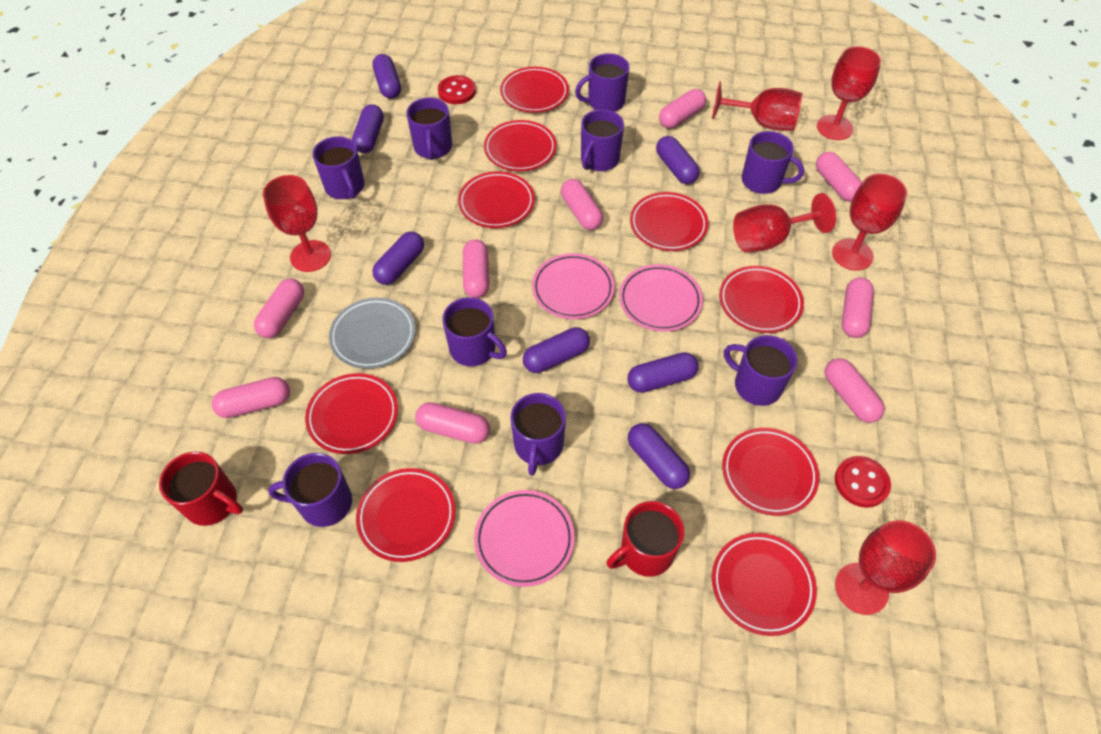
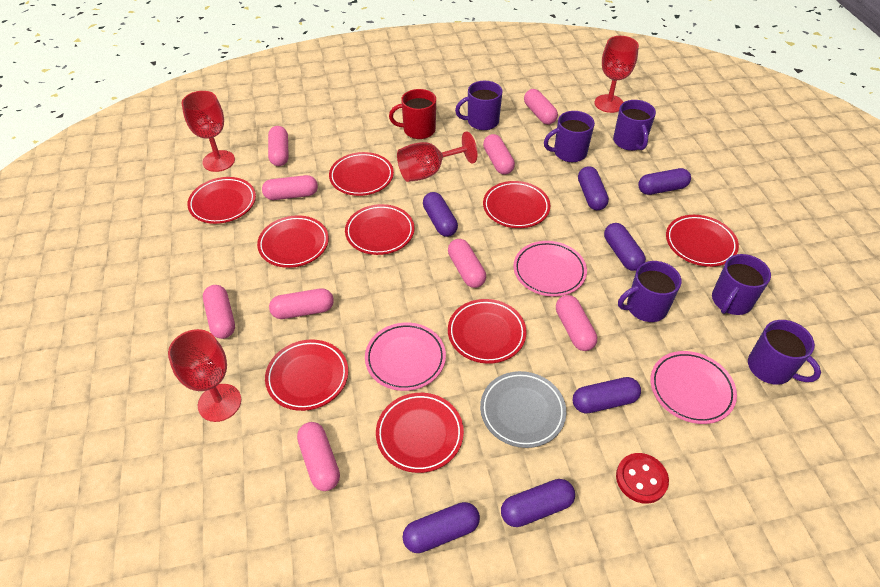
purple mug: [268,453,352,527] [312,136,365,199] [406,97,452,160] [442,297,507,366] [511,393,566,476] [575,53,630,112] [581,109,624,171] [724,335,798,406] [742,131,804,194] = 9 -> [455,81,502,130] [544,111,595,162] [613,100,656,151] [618,261,681,322] [712,254,771,315] [748,320,821,385] = 6
red button: [438,75,476,104] [835,456,891,508] = 2 -> [616,453,669,504] = 1
red goblet: [263,175,331,272] [712,82,802,131] [733,193,836,253] [817,46,881,140] [832,174,907,271] [835,520,936,615] = 6 -> [168,329,241,422] [182,91,235,172] [397,131,477,182] [594,36,639,113] = 4
red mug: [159,452,243,526] [606,501,684,577] = 2 -> [389,89,436,139] = 1

